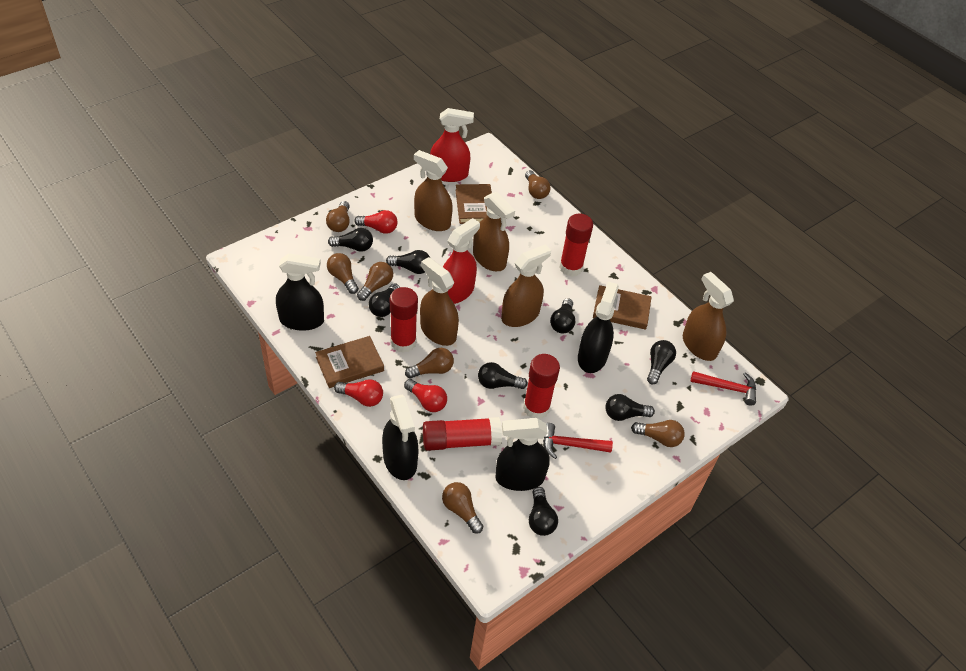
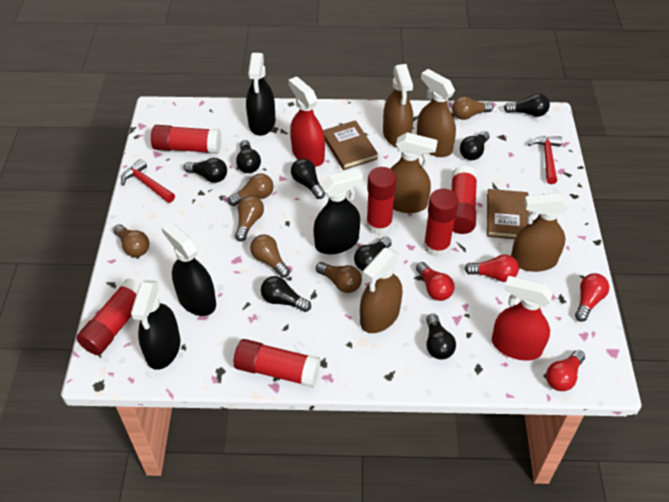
brown book: [315,336,384,388] [455,184,492,224] [593,285,652,329] = 3 -> [323,120,378,170] [487,189,529,239] = 2
brown light bulb: [326,201,350,232] [327,253,359,294] [357,262,393,301] [405,348,454,379] [442,482,483,534] [525,170,551,199] [631,420,685,447] = 7 -> [113,224,149,257] [228,173,274,206] [235,196,264,241] [250,234,290,278] [316,262,362,293] [452,96,493,120] = 6
red glue stick: [390,287,418,353] [423,417,502,451] [523,354,560,419] [559,214,593,277] = 4 -> [76,279,140,355] [151,125,221,154] [234,339,321,387] [366,167,397,235] [423,189,459,257] [451,165,478,234] = 6
red light bulb: [334,379,383,407] [354,210,398,234] [404,379,447,412] = 3 -> [416,262,454,301] [465,255,519,282] [546,350,585,391] [575,273,609,322] = 4

